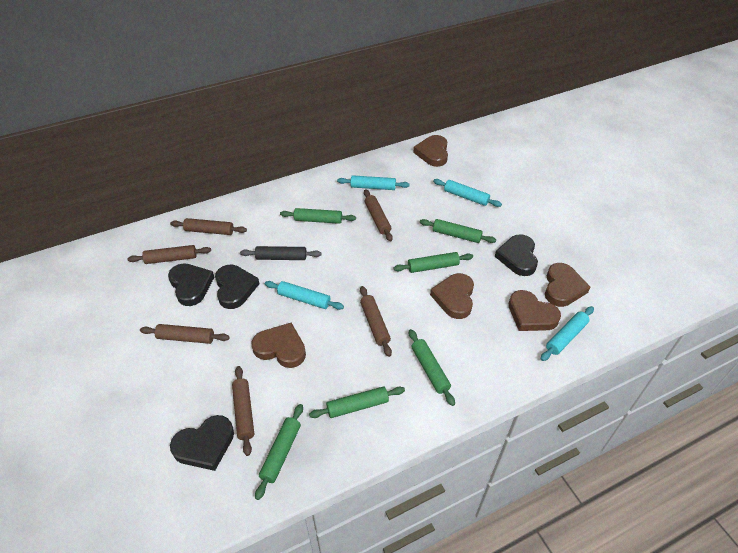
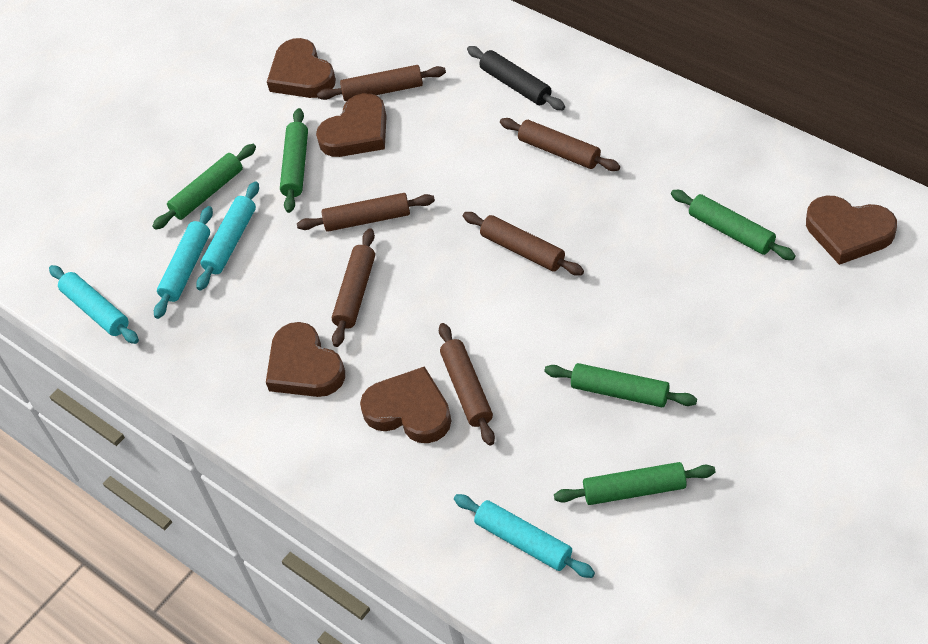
black heart: [168,263,214,306] [170,415,234,471] [215,265,259,309] [495,234,538,276] = 4 -> none = 0
green rolling pin: [255,404,303,500] [280,208,356,224] [309,387,405,418] [394,252,473,273] [409,329,455,406] [420,219,496,243] = 6 -> [152,144,256,230] [280,108,308,213] [544,363,697,407] [554,462,715,505] [671,190,796,260] = 5

